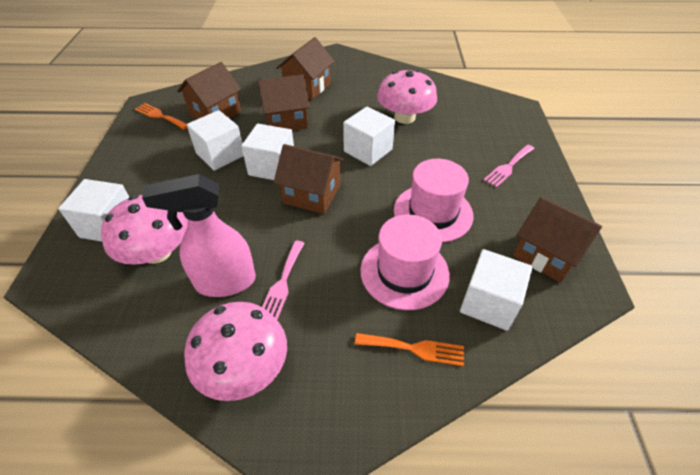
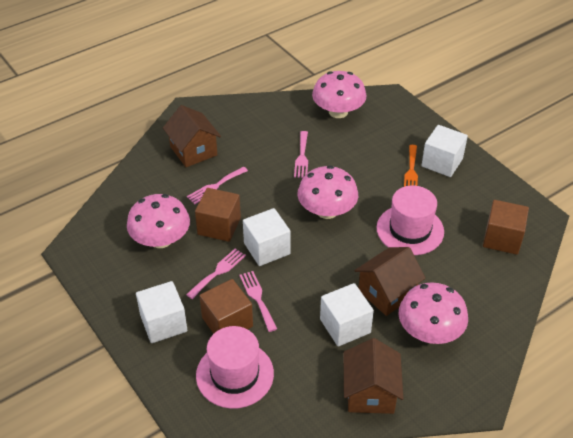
brown cube: none = 0 -> [195,188,241,242] [199,279,253,334] [483,200,529,255] = 3
brown house: [177,62,241,119] [258,74,310,131] [273,144,345,214] [277,37,335,100] [513,197,602,283] = 5 -> [163,105,221,167] [343,338,403,414] [354,247,426,316] = 3
orange fork: [135,103,187,130] [355,333,464,366] = 2 -> [404,145,418,187] = 1
pink fork: [262,241,304,320] [484,145,534,187] = 2 -> [186,248,246,299] [187,167,248,204] [239,271,277,332] [294,131,308,178] = 4
pink mushroom: [101,195,188,265] [184,302,287,401] [377,70,437,124] = 3 -> [127,194,190,248] [297,165,358,219] [312,71,366,118] [399,282,468,344] = 4
pink spray bottle: [142,174,256,297] = 1 -> none = 0
white cube: [58,179,129,242] [187,110,244,171] [241,124,294,180] [343,107,395,166] [460,249,533,331] = 5 -> [136,281,187,343] [243,208,291,266] [320,283,374,346] [421,125,468,177] = 4

